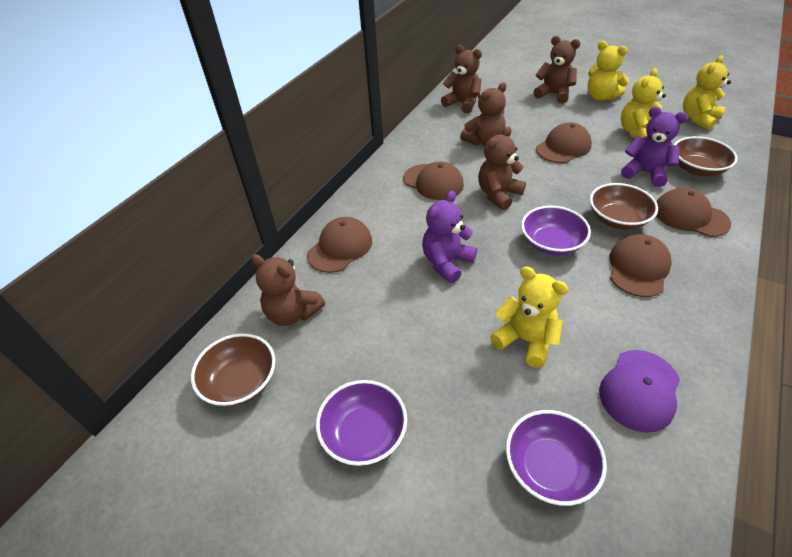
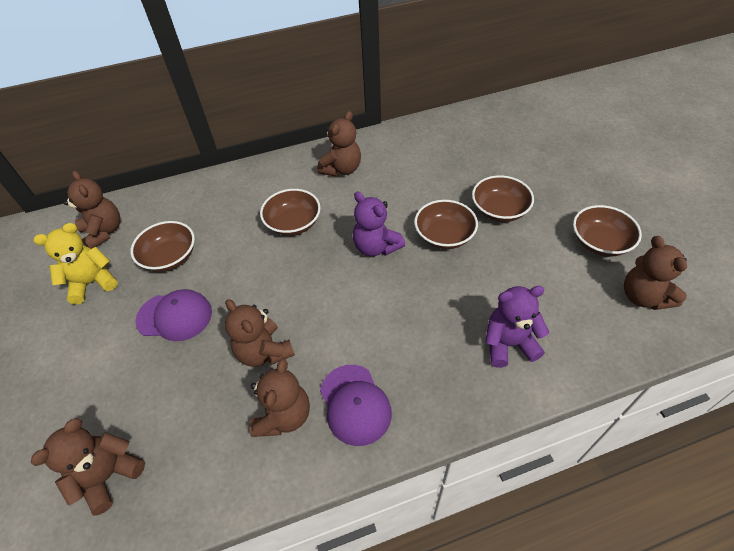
brown bowl: [191,333,275,407] [590,183,658,230] [674,136,738,176] = 3 -> [130,221,195,272] [260,189,321,236] [414,200,478,249] [472,175,534,222] [573,205,642,257] = 5
brown cap: [307,217,372,273] [403,161,464,200] [536,122,592,163] [609,234,672,297] [656,188,731,237] = 5 -> none = 0
brown teddy bear: [251,254,325,326] [441,45,482,113] [460,82,507,146] [478,127,526,210] [533,36,580,104] = 5 -> [31,418,145,515] [64,171,120,249] [225,299,295,367] [250,358,310,437] [317,111,361,177] [624,236,687,310] = 6
purple bowl: [316,380,407,466] [506,410,607,506] [521,206,591,256] = 3 -> none = 0
purple cap: [599,350,680,433] = 1 -> [135,289,212,341] [320,365,392,446] = 2
yellow teddy bear: [490,266,568,368] [588,41,629,101] [621,68,666,138] [683,55,731,130] = 4 -> [34,223,118,305] = 1

